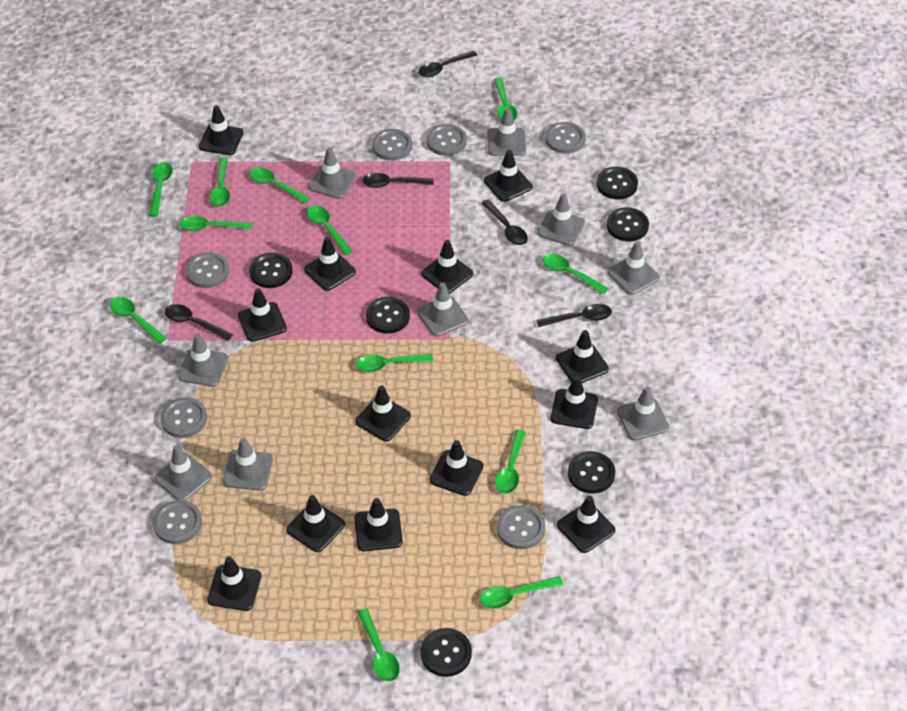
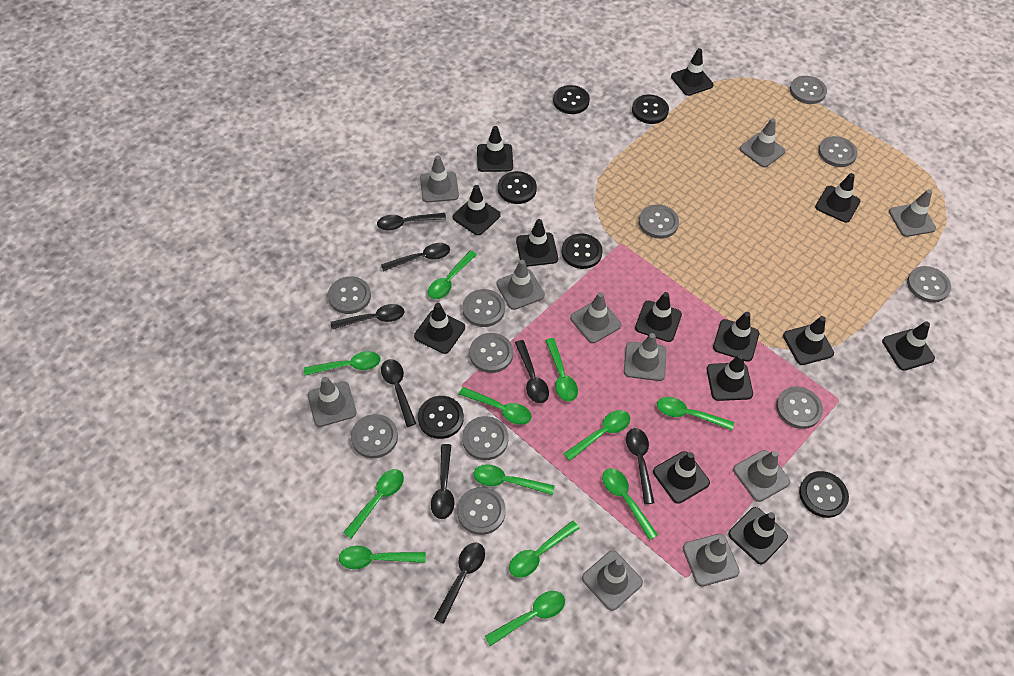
black spoon: [165,304,233,341] [363,173,434,188] [418,51,478,77] [482,200,528,245] [537,304,612,327] = 5 -> [330,304,404,329] [377,213,446,231] [381,243,450,271] [381,359,416,427] [431,444,454,519] [434,542,485,624] [515,340,549,403] [626,428,654,504] = 8
grey button: [153,500,202,544] [160,397,207,438] [186,252,229,288] [372,129,412,161] [427,124,467,156] [497,505,545,549] [545,122,586,154] = 7 -> [328,276,371,314] [351,414,398,458] [457,487,506,535] [462,289,505,327] [462,416,508,460] [470,333,513,373] [639,205,679,239] [776,387,823,429] [790,76,827,104] [818,136,858,167] [907,266,951,303] = 11
grey traffic cone: [154,445,212,501] [178,334,228,387] [223,438,273,491] [308,147,356,199] [417,282,469,337] [488,108,526,156] [537,193,585,246] [608,241,660,295] [617,386,669,441] = 9 -> [308,377,357,427] [420,155,459,202] [496,260,545,310] [570,292,621,343] [582,550,643,611] [624,333,666,381] [683,534,740,587] [733,450,790,502] [740,118,785,167] [889,189,936,237] = 10

